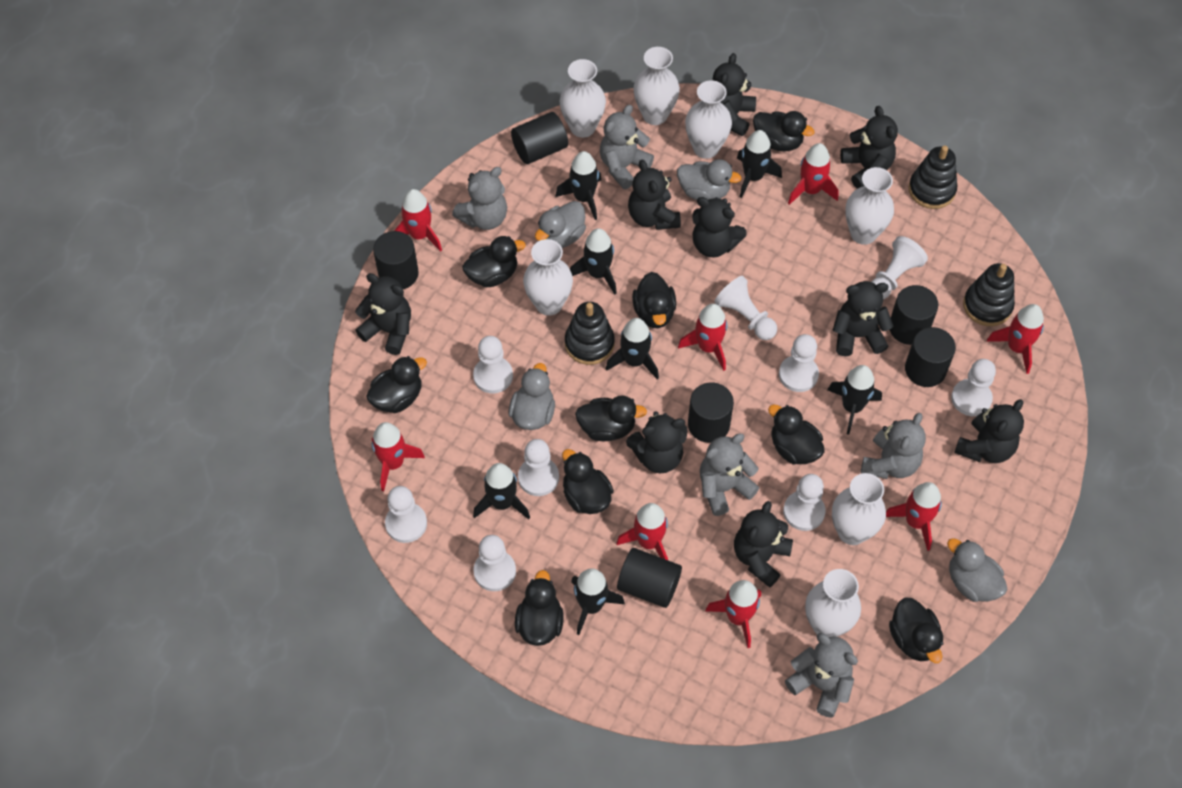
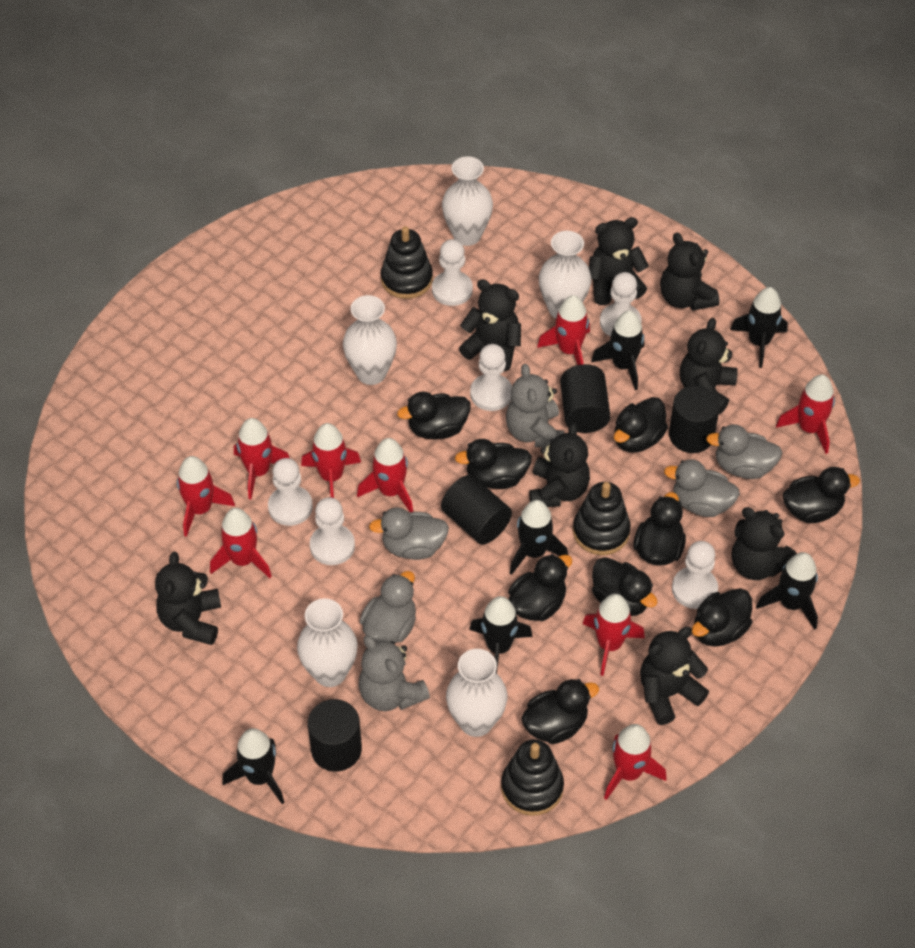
black cylinder: [373,231,419,289] [511,112,568,164] [617,548,682,608] [688,382,734,443] [890,285,938,345] [905,327,956,387] = 6 -> [308,699,362,772] [441,475,512,545] [560,364,611,433] [669,386,720,453] = 4
black rocket: [473,463,530,519] [555,151,601,220] [570,228,617,295] [571,568,625,635] [606,318,659,380] [737,130,782,198] [828,365,882,435] = 7 -> [222,728,285,804] [469,596,533,673] [510,500,568,575] [591,311,644,390] [730,287,788,368] [756,552,818,630] = 6
black teddy bear: [355,273,411,355] [626,412,688,474] [628,160,681,230] [692,197,747,257] [713,53,756,136] [734,501,793,588] [832,281,894,356] [840,106,898,189] [954,399,1024,463] = 9 -> [155,552,221,645] [459,279,521,371] [529,422,590,507] [589,217,649,305] [640,627,709,725] [660,232,719,311] [680,318,738,414] [732,507,797,580] = 8
grey teddy bear: [452,167,507,230] [600,105,654,189] [700,433,759,516] [785,633,858,718] [861,413,926,479] = 5 -> [358,635,430,711] [506,364,564,448] = 2
red rocket: [372,422,425,491] [394,189,442,252] [616,503,668,560] [678,304,727,371] [706,580,761,648] [788,143,838,205] [886,482,942,551] [987,304,1044,374] = 8 -> [177,456,235,537] [210,508,272,578] [234,418,289,499] [301,423,361,498] [357,438,413,512] [537,295,590,365] [582,594,645,676] [604,724,666,800] [776,374,835,454] = 9
white pawn: [385,486,427,543] [473,336,513,393] [473,535,516,591] [518,439,559,496] [715,276,777,340] [779,334,819,392] [783,474,825,531] [871,236,928,299] [951,359,996,416] = 9 -> [268,458,313,526] [310,497,355,565] [432,239,473,306] [470,344,512,411] [600,272,642,337] [672,541,718,609] = 6
white vase: [523,239,573,316] [560,59,606,138] [633,47,680,125] [685,80,732,159] [805,569,861,637] [832,473,886,545] [845,167,894,245] = 7 -> [297,599,358,687] [343,295,397,385] [442,156,493,246] [446,649,507,737] [539,231,591,318] = 5

